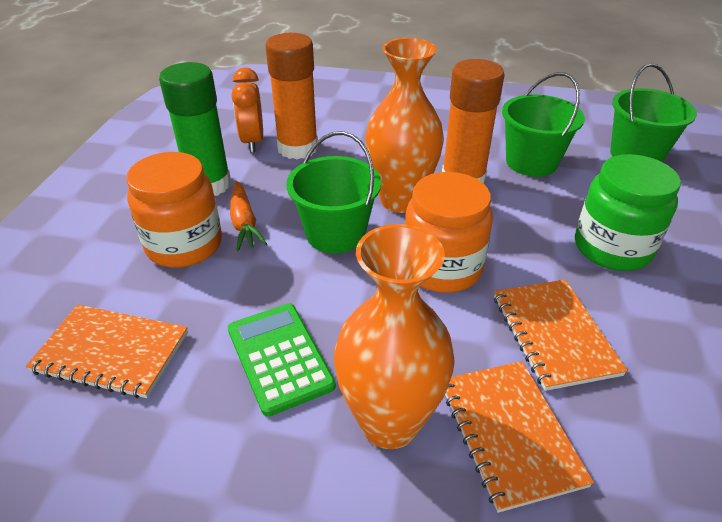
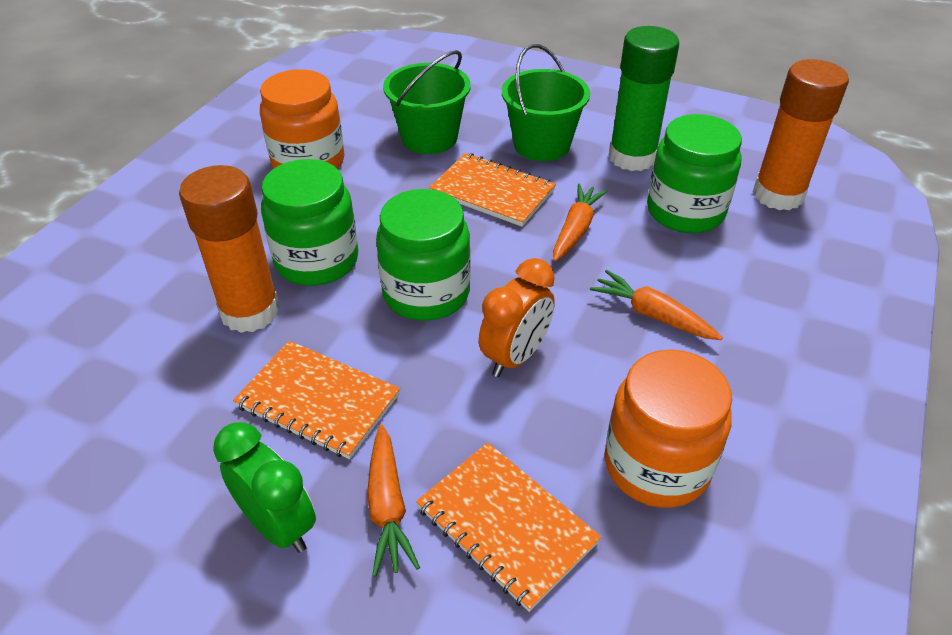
green bucket: [286,131,381,254] [502,72,585,177] [610,63,697,162] = 3 -> [383,50,471,154] [502,44,590,161] = 2
green calculator: [228,303,336,417] = 1 -> none = 0
green clock: none = 0 -> [213,422,316,553] = 1
green jar: [575,154,681,271] = 1 -> [261,159,358,286] [376,189,471,321] [647,114,742,233] = 3
orange carrot: [230,181,268,251] = 1 -> [367,424,420,577] [553,183,608,261] [590,270,723,340] = 3
orange vase: [334,224,455,449] [365,38,444,213] = 2 -> none = 0

